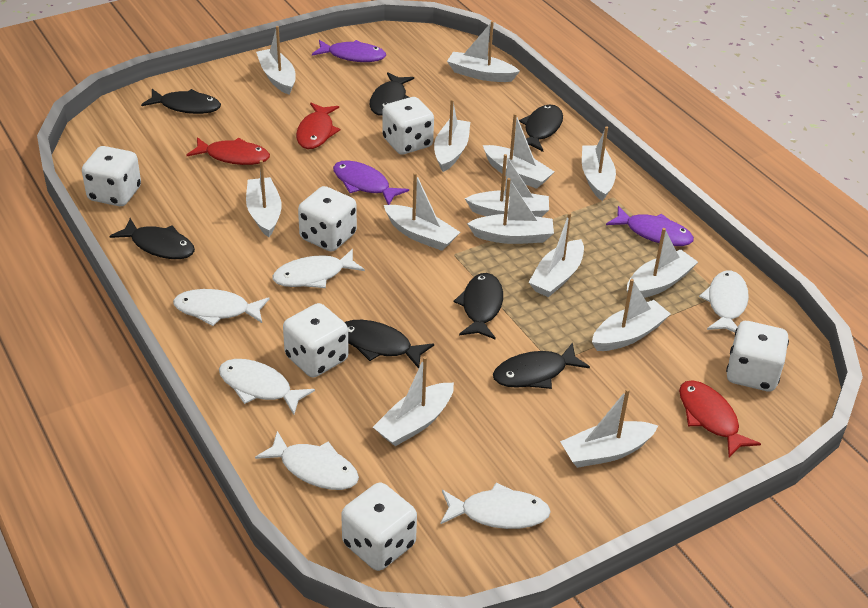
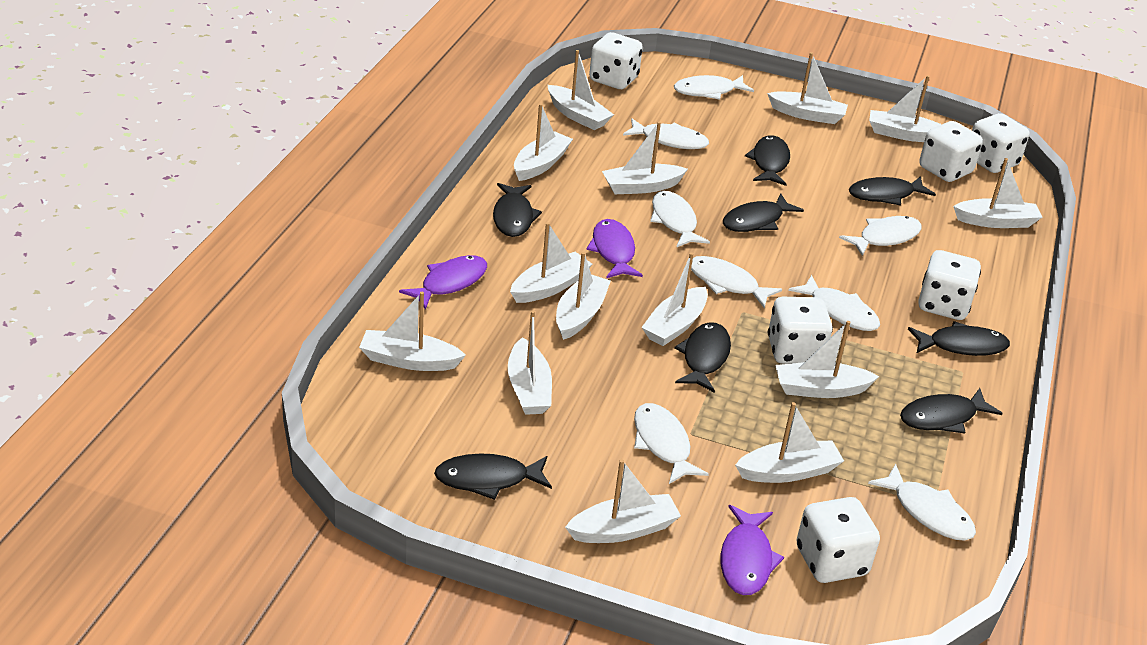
black fish: [109,218,195,259] [141,89,221,114] [345,320,434,369] [370,72,414,116] [454,273,503,339] [493,343,590,389] [519,105,563,152] = 7 -> [434,454,552,500] [493,183,542,237] [674,322,731,393] [723,193,804,232] [745,136,790,186] [849,176,936,206] [900,388,1003,434] [908,321,1010,356] = 8
red fish: [187,137,270,165] [296,103,340,149] [679,380,761,457] = 3 -> none = 0
white fish: [173,289,270,326] [219,359,315,415] [255,431,359,490] [272,249,365,288] [440,482,551,529] [699,271,749,333] = 6 -> [623,118,709,149] [634,403,709,484] [650,191,710,248] [674,75,754,100] [691,256,782,308] [788,275,880,331] [839,216,922,256] [868,464,976,541] = 8

